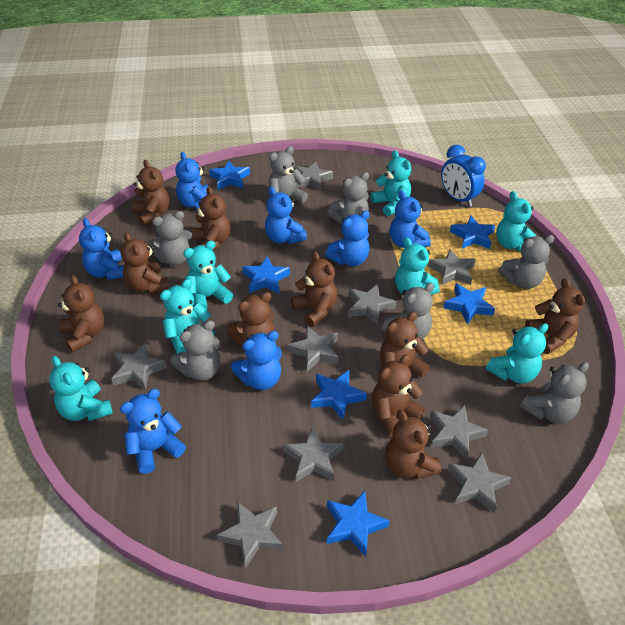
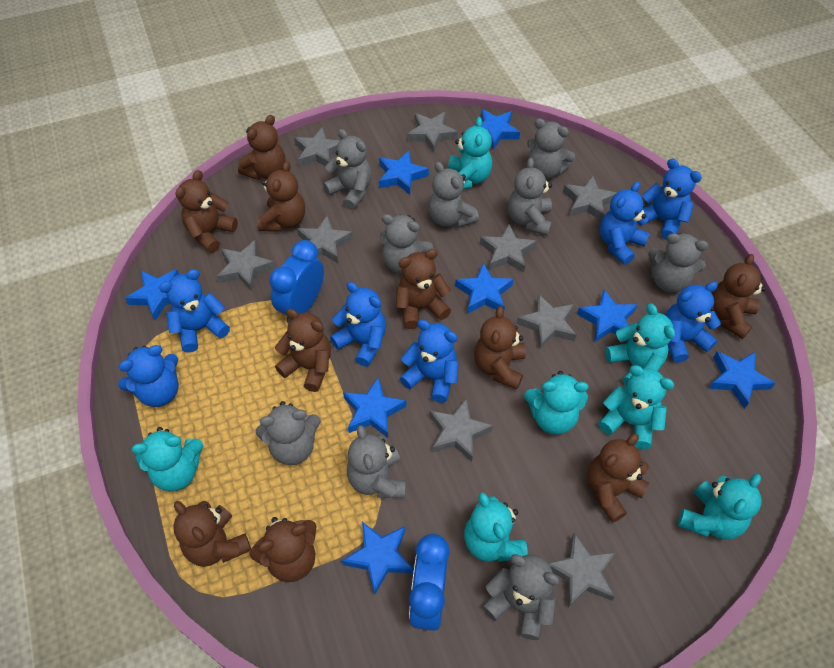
blue clock: [441,145,486,207] = 1 -> [269,240,324,323] [409,534,450,631] = 2
blue star: [209,161,250,190] [242,256,290,293] [311,370,367,420] [327,491,390,557] [443,283,495,325] [450,216,495,249] = 6 -> [125,269,179,321] [342,522,414,595] [343,377,406,438] [379,151,429,195] [455,263,513,313] [472,109,520,150] [577,289,638,343] [709,351,776,409] = 8
grey teddy bear: [147,211,192,266] [171,320,221,381] [269,146,308,203] [328,172,369,224] [382,283,434,340] [498,235,554,289] [520,362,589,424] = 7 -> [256,401,321,465] [323,129,372,210] [347,425,406,498] [380,214,433,274] [428,162,479,228] [482,554,560,640] [508,158,552,236] [527,118,575,179] [648,233,708,293] = 9

